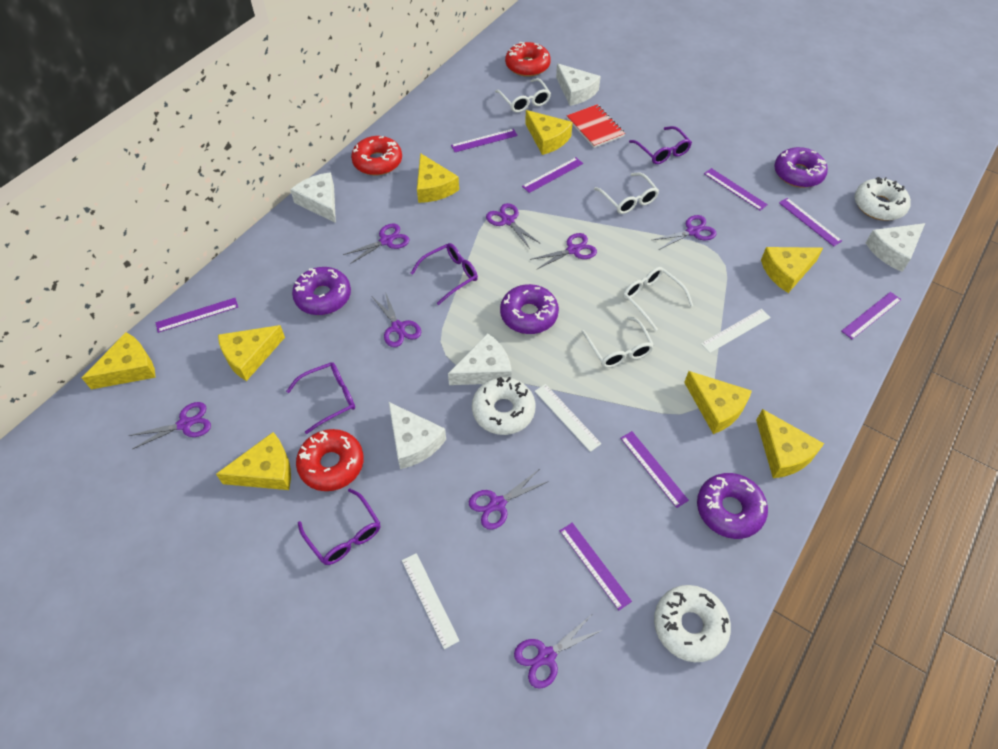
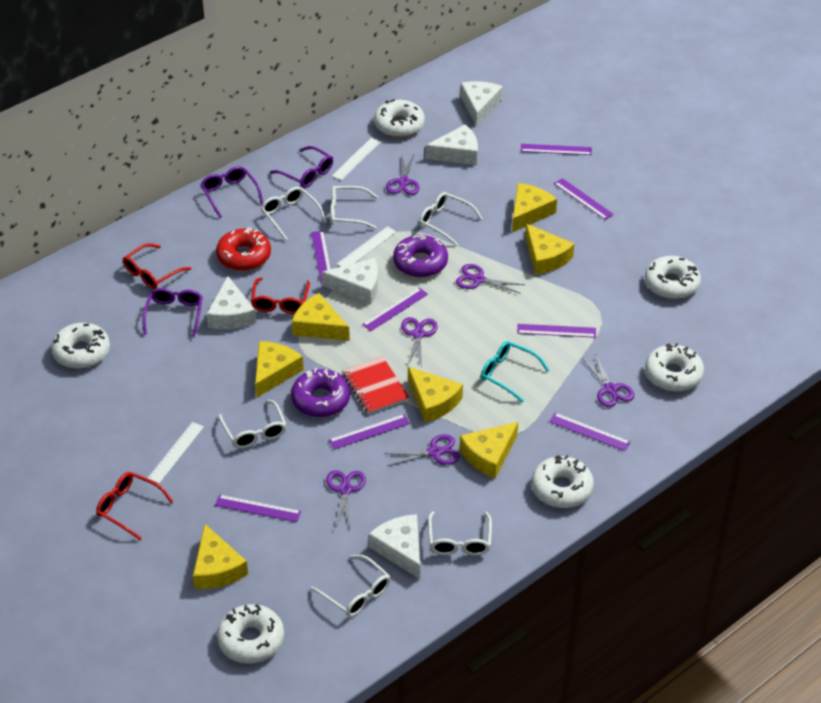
purple donut: [292,267,351,315] [500,284,559,334] [697,473,768,539] [774,147,828,188] = 4 -> [291,368,350,417] [393,235,448,278] = 2
purple glasses: [286,362,355,434] [298,488,380,565] [411,243,478,305] [629,126,692,164] = 4 -> [142,288,203,338] [200,166,264,218] [270,146,333,188] = 3
purple scissors: [129,402,211,449] [343,223,410,264] [372,292,421,347] [469,470,549,530] [486,203,541,249] [514,615,602,689] [530,233,597,270] [653,215,717,250] = 8 -> [326,470,366,529] [384,434,460,466] [386,155,420,195] [401,317,438,368] [456,264,524,294] [582,354,635,407] = 6
red donut: [296,429,364,491] [351,136,402,175] [505,42,551,77] = 3 -> [216,228,271,271] = 1
red glasses: none = 0 -> [96,472,174,540] [123,243,191,289] [251,277,310,314] = 3
turquoise glasses: none = 0 -> [481,341,549,403] = 1
white donut: [472,377,536,435] [654,585,731,662] [854,177,911,221] = 3 -> [51,323,110,369] [217,604,284,664] [374,99,425,137] [532,455,594,508] [645,256,701,299] [645,343,704,392] = 6
white glasses: [495,78,551,113] [581,316,654,368] [594,172,659,214] [623,267,693,331] = 4 -> [219,400,286,449] [261,187,326,241] [310,555,390,617] [330,186,378,229] [419,192,483,246] [428,511,492,556] = 6
yellow cheese: [82,332,156,389] [216,432,291,490] [218,325,285,381] [417,153,459,203] [525,110,573,155] [684,371,752,434] [756,409,824,478] [761,247,823,293] = 8 -> [193,524,248,589] [255,341,304,398] [292,293,350,341] [408,367,463,423] [460,422,518,479] [512,183,557,232] [525,224,574,275] = 7

